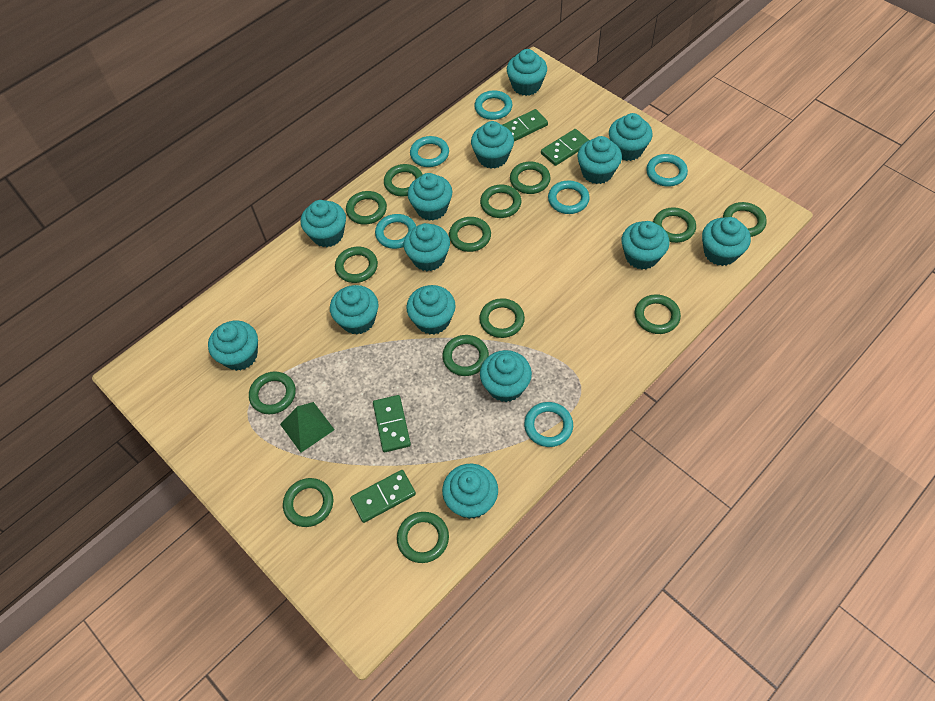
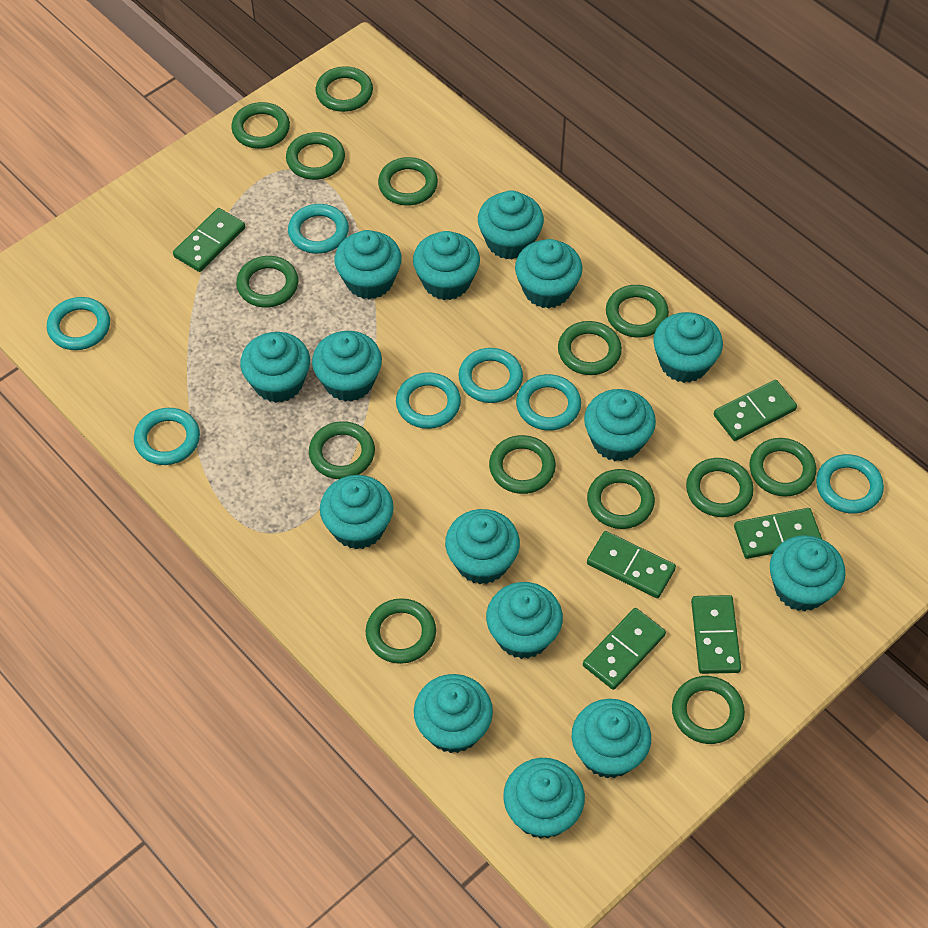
green domino: [350,470,416,523] [373,395,411,452] [503,109,548,141] [541,129,589,166] = 4 -> [173,208,245,272] [583,608,666,690] [587,531,676,598] [691,595,741,674] [714,380,797,441] [734,508,822,559] = 6
green pyramid: [280,402,335,453] = 1 -> none = 0
turquoise cupcake: [208,321,258,371] [301,200,346,247] [330,285,378,334] [404,223,450,271] [406,285,456,335] [408,173,452,221] [442,464,498,519] [471,121,514,168] [480,350,532,402] [507,49,547,96] [578,136,622,184] [609,113,652,161] [622,221,670,270] [702,217,751,266] = 14 -> [240,332,310,403] [312,331,382,402] [320,475,394,550] [335,230,402,299] [413,231,480,300] [414,674,493,753] [445,509,520,584] [478,190,544,260] [486,582,563,659] [503,758,585,839] [515,239,582,309] [572,699,651,779] [584,389,656,461] [653,312,723,383] [770,535,845,611] = 15
turquoise ring: [375,214,416,249] [410,136,449,167] [474,90,512,120] [524,402,573,447] [548,180,590,214] [646,154,688,186] = 6 -> [47,297,110,350] [134,408,200,465] [288,204,349,254] [396,372,461,429] [459,348,523,403] [516,374,581,431] [816,454,884,514] = 7

